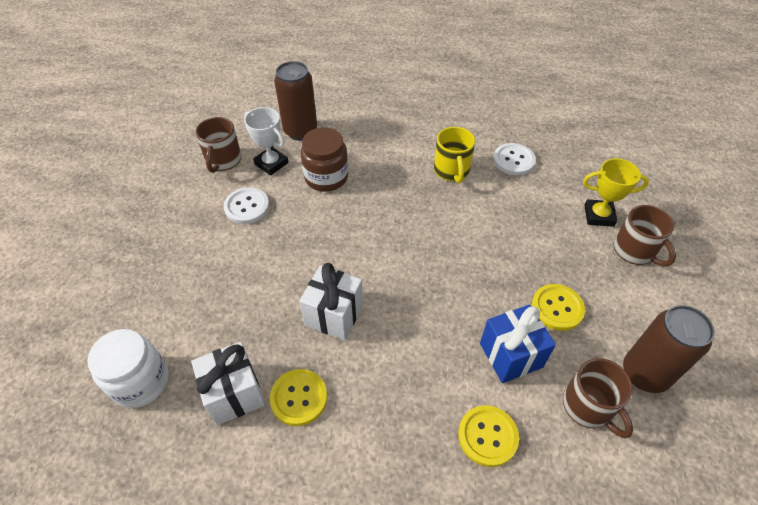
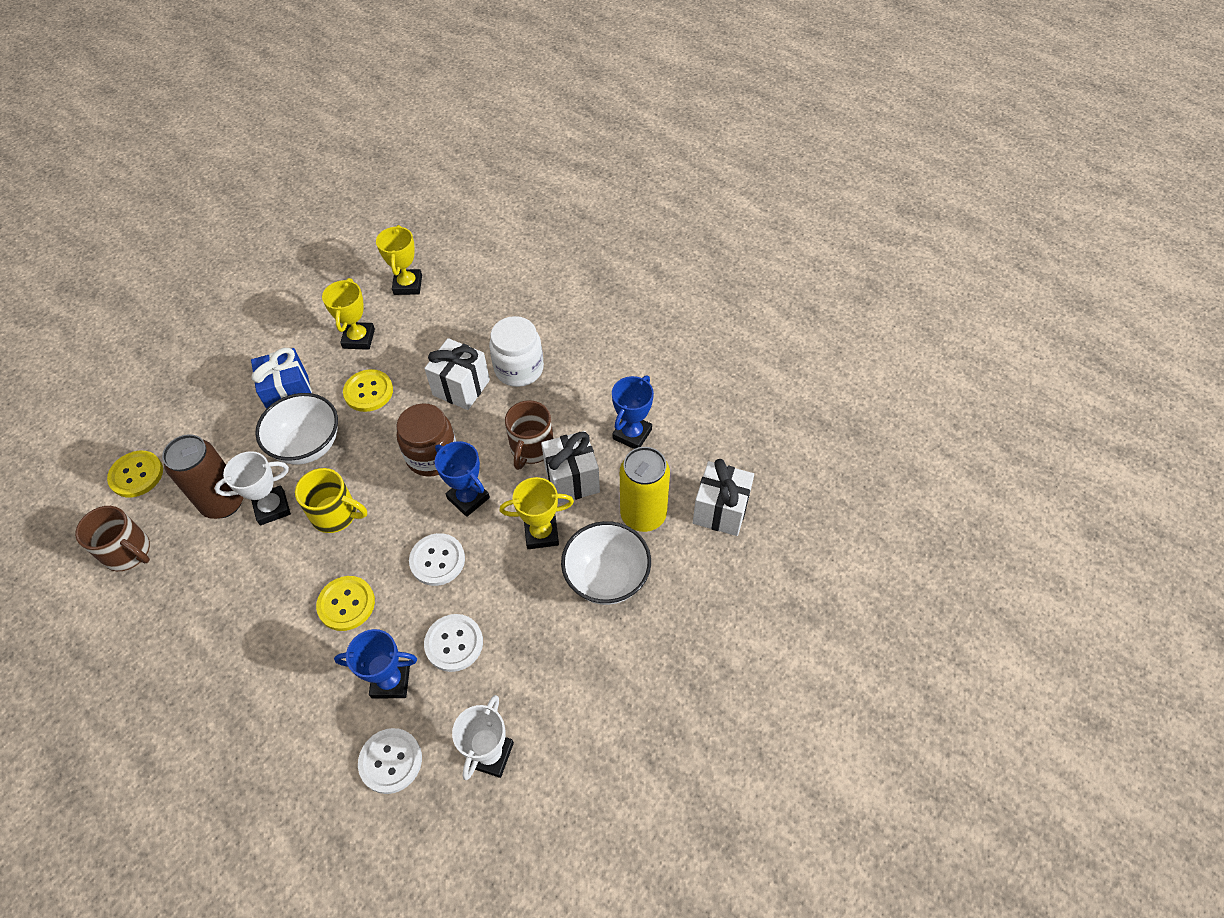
blue trophy: none = 0 -> [334,629,417,699] [435,441,490,517] [612,376,654,449] = 3
brown can: [274,61,317,140] [623,305,715,393] = 2 -> [162,434,243,519] = 1
brown mug: [196,117,242,173] [563,358,633,438] [613,205,676,266] = 3 -> [75,506,150,571] [505,400,554,470] = 2
white bowl: none = 0 -> [255,393,338,465] [561,521,651,605] = 2
white button: [223,187,269,224] [493,143,536,175] = 2 -> [358,728,422,794] [409,533,465,586] [424,614,483,672] = 3
white gift: [191,342,265,425] [299,263,363,340] = 2 -> [424,338,490,410] [541,431,600,504] [693,459,754,536] = 3
white trophy: [244,107,288,176] = 1 -> [214,451,291,525] [452,695,514,780] = 2
yellow can: none = 0 -> [620,447,670,532] = 1
yellow trophy: [583,158,649,227] = 1 -> [322,278,375,350] [376,225,422,295] [500,477,574,549] = 3

